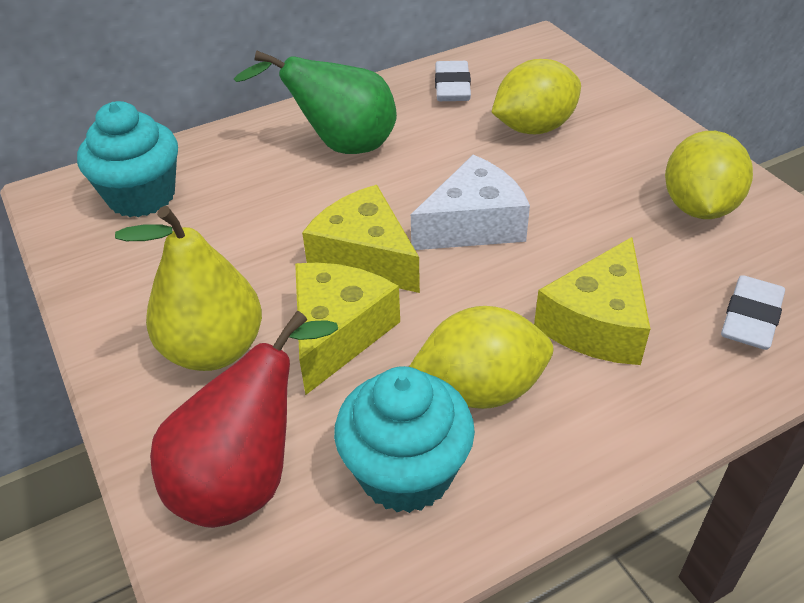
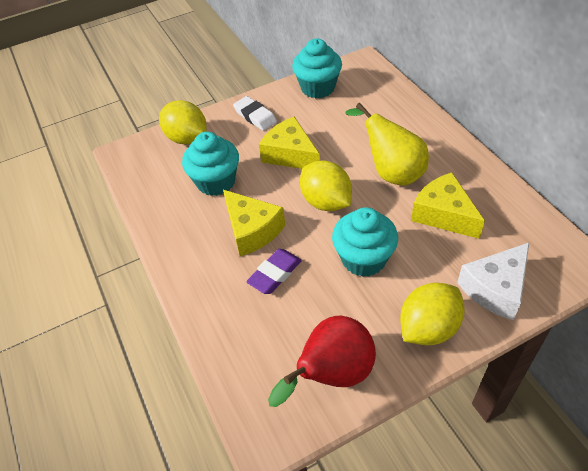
green pear: [234,51,397,154] = 1 -> none = 0
purple eraser: none = 0 -> [246,249,302,294] = 1
turquoise cupcake: [77,101,178,217] [334,366,475,513] = 2 -> [182,132,239,196] [292,39,342,98] [332,207,398,277] = 3
white eraser: [435,61,471,101] [721,275,785,350] = 2 -> [233,96,277,131] = 1

